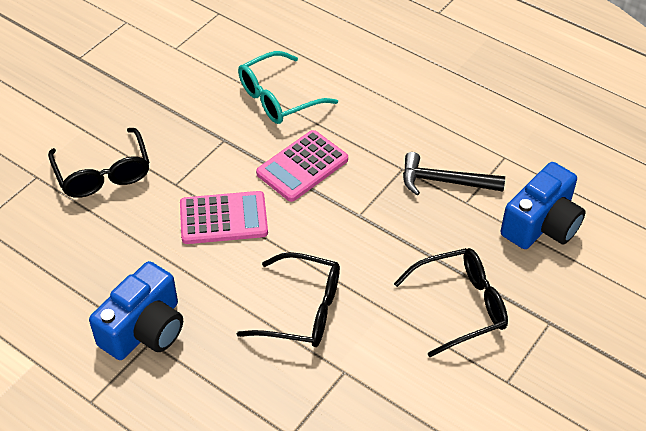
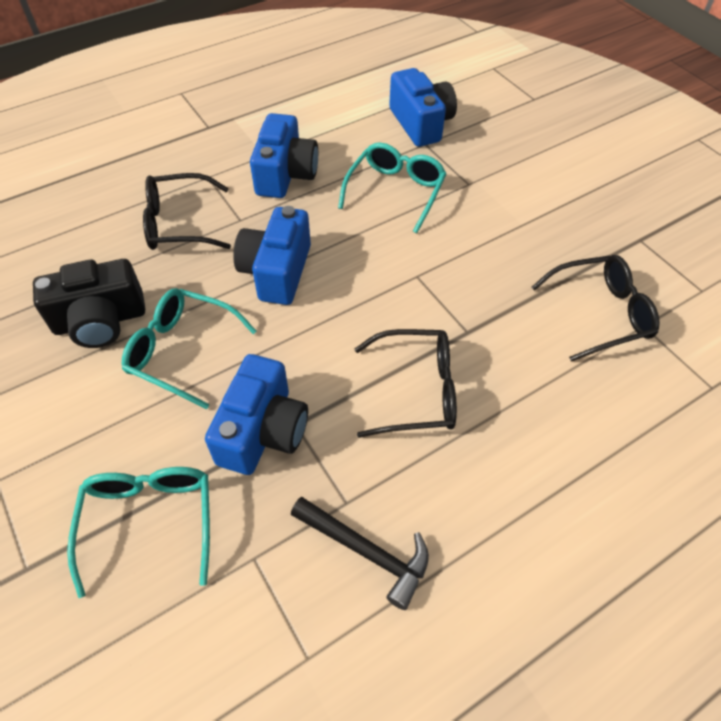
black camera: none = 0 -> [33,259,145,348] = 1
blue camera: [89,261,183,360] [501,162,586,249] = 2 -> [205,354,308,475] [233,206,311,305] [250,113,318,198] [389,68,457,147] = 4
pink calculator: [180,191,268,244] [256,130,348,202] = 2 -> none = 0
turquoise glasses: [238,51,338,124] = 1 -> [67,467,210,598] [122,288,256,409] [338,142,447,233] = 3

